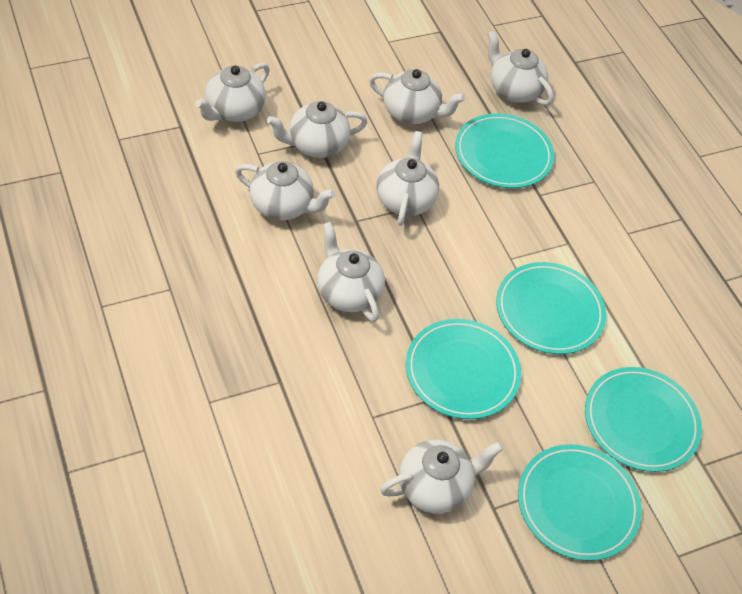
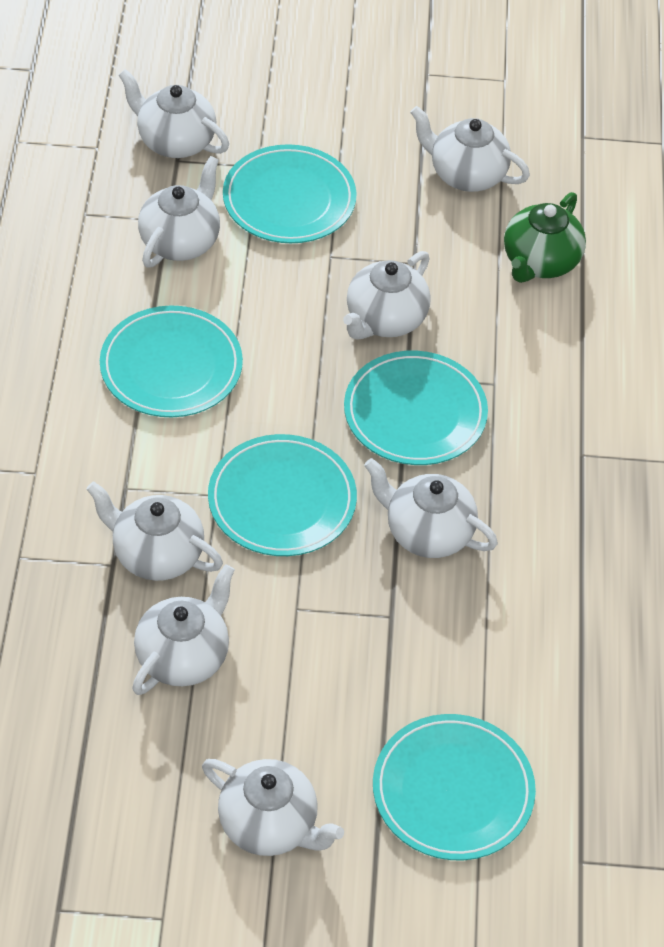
green teapot: none = 0 -> [504,192,586,283] = 1

